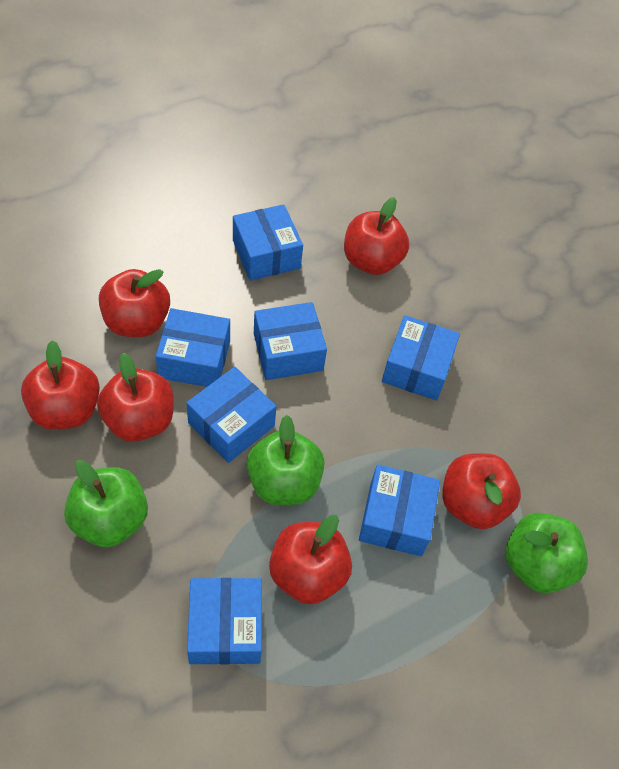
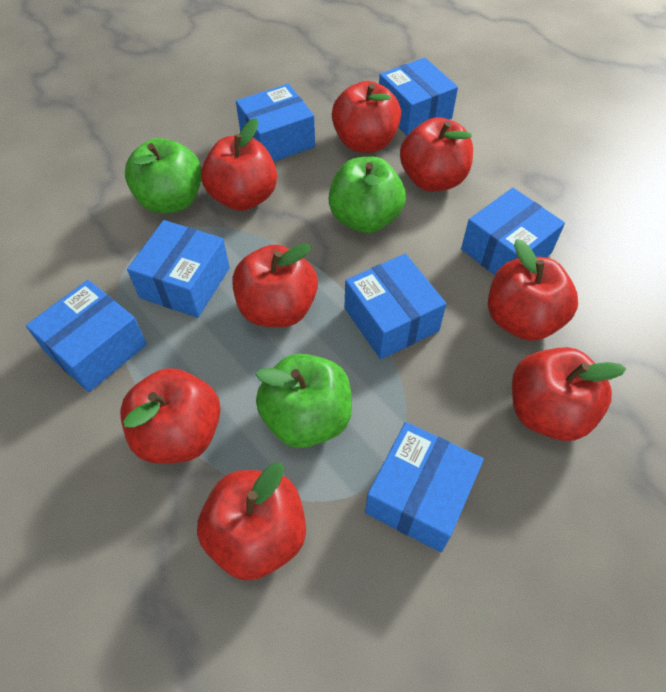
red apple: [21,341,100,430] [97,353,174,442] [99,269,170,337] [269,515,352,605] [344,197,409,275] [442,453,521,529] = 6 -> [120,368,221,464] [197,463,306,581] [201,118,277,211] [232,243,318,327] [332,81,401,153] [400,117,473,191] [488,239,578,341] [512,347,626,441] = 8

